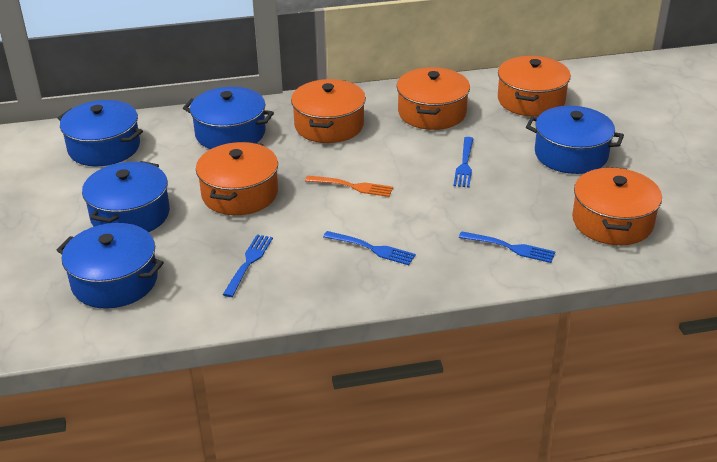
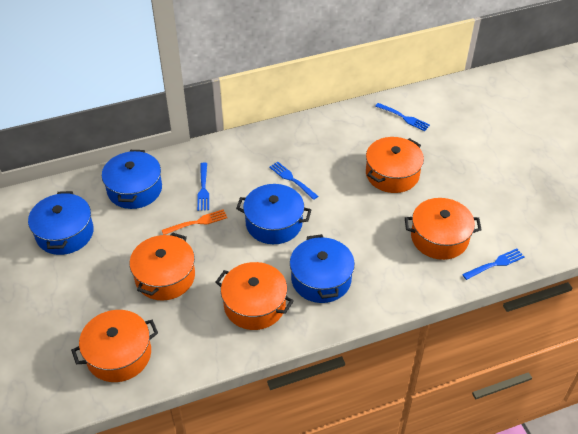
blue pot: [57,223,164,309] [58,100,143,166] [82,161,170,233] [183,87,274,149] [526,106,624,174] = 5 -> [28,191,94,255] [102,150,162,209] [236,184,311,244] [290,234,355,303] = 4

